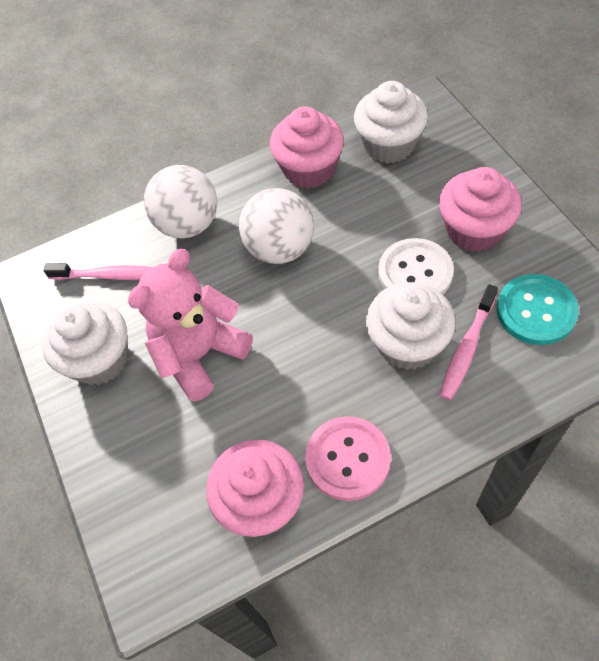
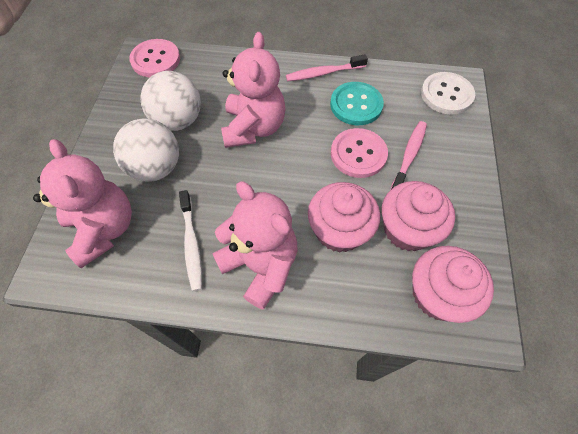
pink button: [305,416,391,501] = 1 -> [129,39,180,77] [331,128,388,178] = 2
pink teddy bear: [128,249,253,402] = 1 -> [33,139,132,268] [212,181,298,310] [221,32,285,148] = 3
white cupcake: [42,300,128,385] [354,81,428,163] [366,282,455,370] = 3 -> none = 0
white toothbrush: none = 0 -> [179,190,202,291] = 1

